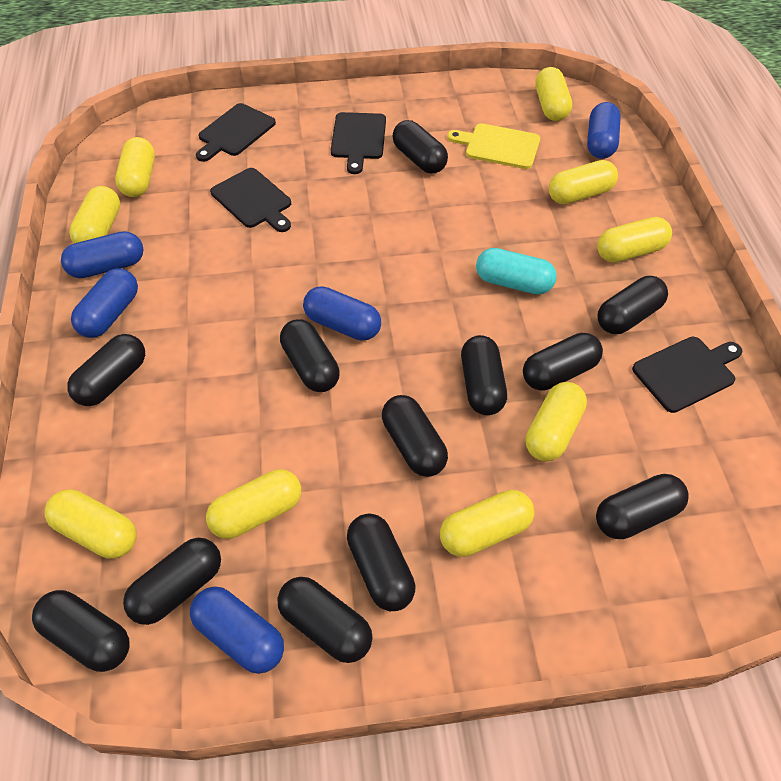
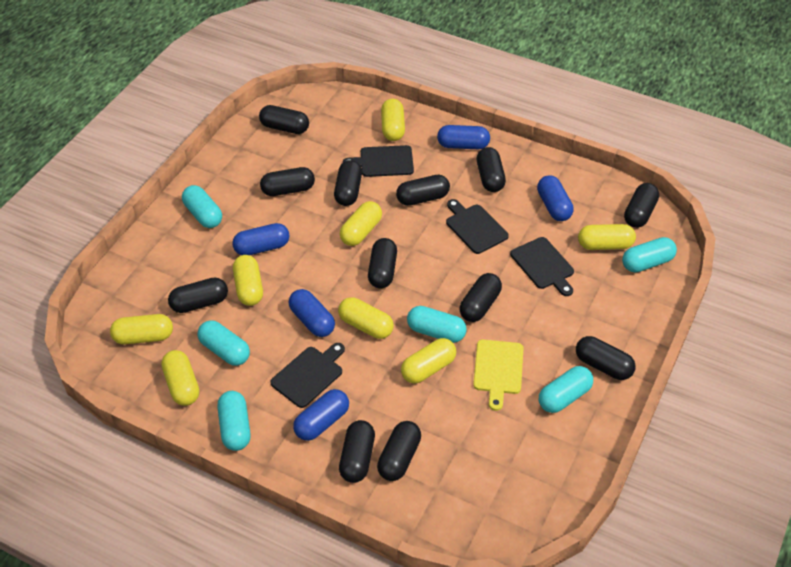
turquoise capsule: [476,248,557,294] = 1 -> [182,185,222,228] [198,320,250,366] [217,391,251,451] [407,306,467,343] [539,366,593,413] [622,237,677,272] = 6
yellow capsule: [45,489,137,559] [69,186,120,243] [115,137,155,197] [206,469,301,539] [440,490,534,557] [526,382,587,461] [535,67,572,121] [549,160,618,204] [597,217,672,262] = 9 -> [110,314,173,344] [161,350,199,406] [233,255,263,306] [338,297,394,339] [340,201,382,246] [381,99,405,141] [401,338,456,383] [578,224,636,250] = 8

